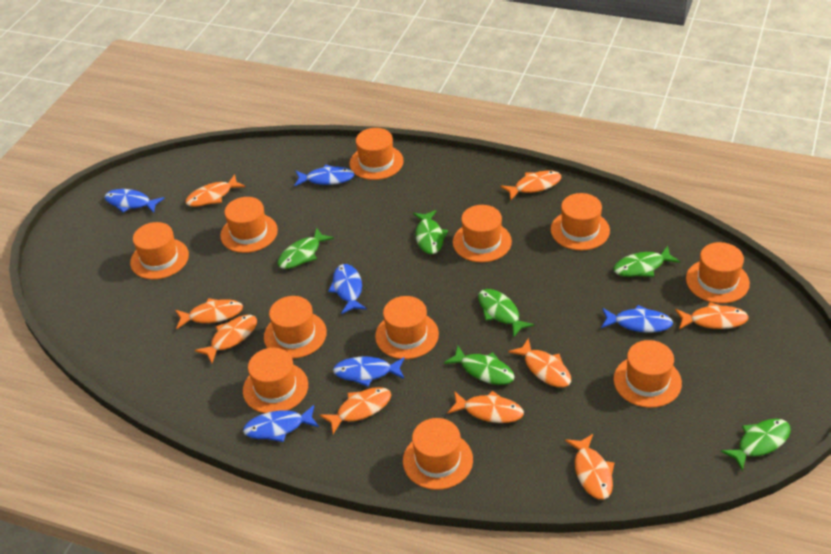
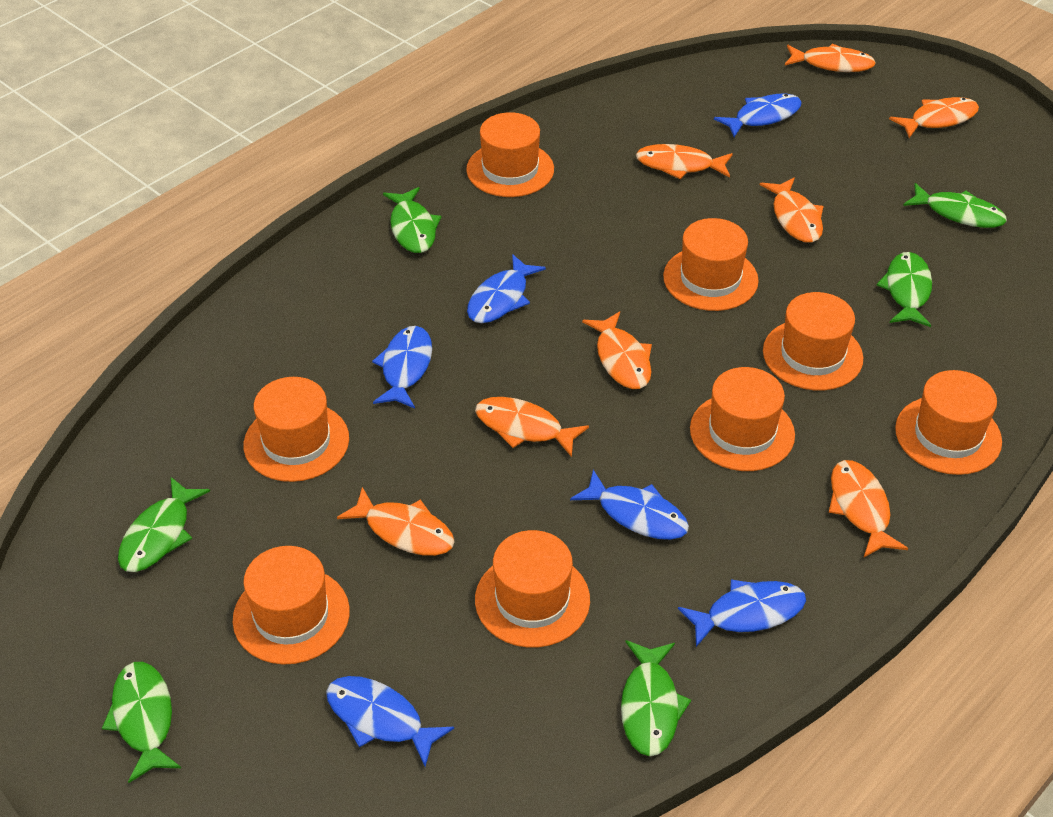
orange fish: [175,298,243,329] [185,174,246,207] [195,315,257,363] [320,387,391,434] [448,391,524,423] [500,171,561,200] [509,338,571,387] [565,434,615,499] [675,302,749,329] = 9 -> [337,487,455,556] [475,397,589,457] [582,311,652,389] [636,144,733,179] [760,178,824,243] [785,44,876,72] [829,460,908,557] [889,97,979,138] = 8
orange hat: [130,222,189,279] [220,197,278,253] [243,348,308,413] [264,296,327,359] [349,128,404,180] [375,296,439,359] [403,418,473,490] [453,205,512,262] [551,193,610,250] [614,340,682,408] [686,242,750,303] = 11 -> [233,546,350,665] [244,377,349,482] [466,112,554,197] [475,530,590,648] [663,218,759,311] [690,367,795,471] [763,292,863,391] [895,370,1002,475] = 8

